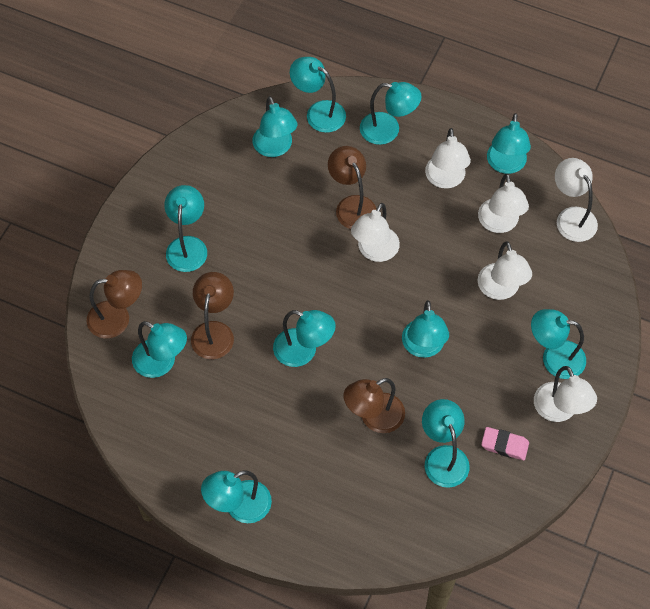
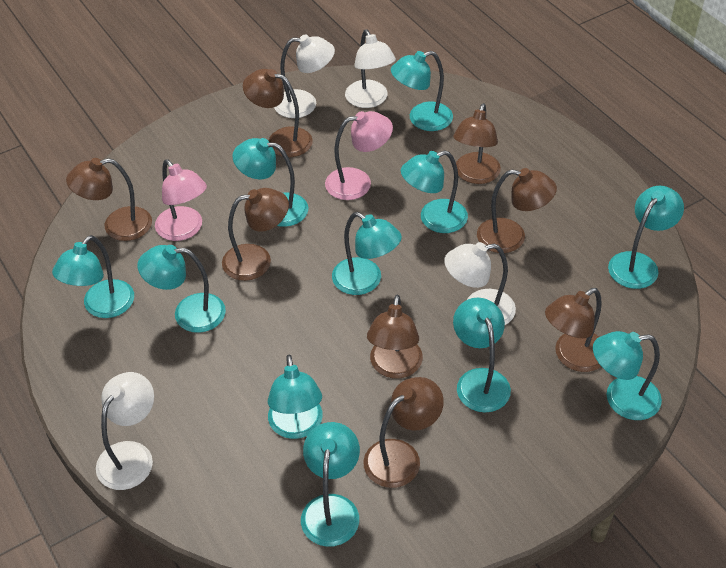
brown lamp: [87,270,142,338] [191,272,234,359] [328,146,376,229] [344,378,405,433] = 4 -> [66,158,152,241] [222,188,289,281] [243,69,313,157] [363,377,444,488] [367,294,423,378] [453,103,501,184] [477,168,557,253] [545,288,602,372] = 8
pink eraser: [481,427,529,460] = 1 -> none = 0
pink lamp: none = 0 -> [155,159,207,241] [325,111,393,200] = 2
white lamp: [351,203,400,262] [425,128,471,189] [478,174,529,233] [478,242,532,300] [534,366,597,422] [555,158,598,242] = 6 -> [96,372,154,490] [274,34,335,118] [345,30,396,108] [444,242,516,325] = 4

